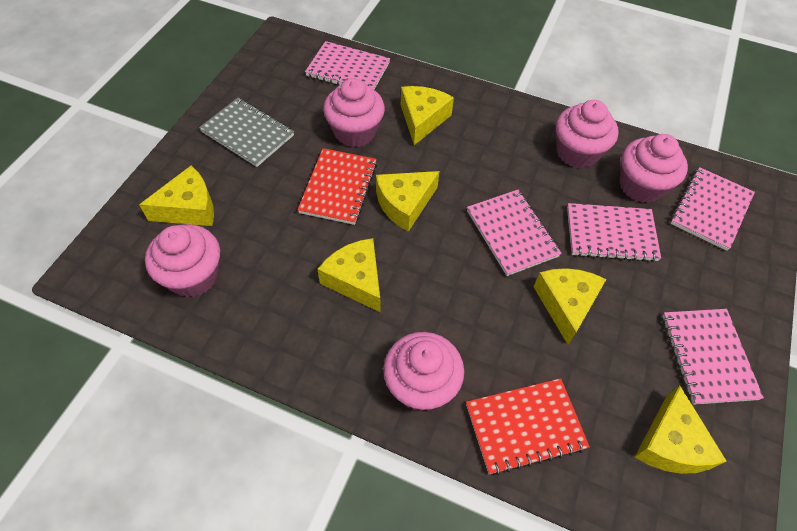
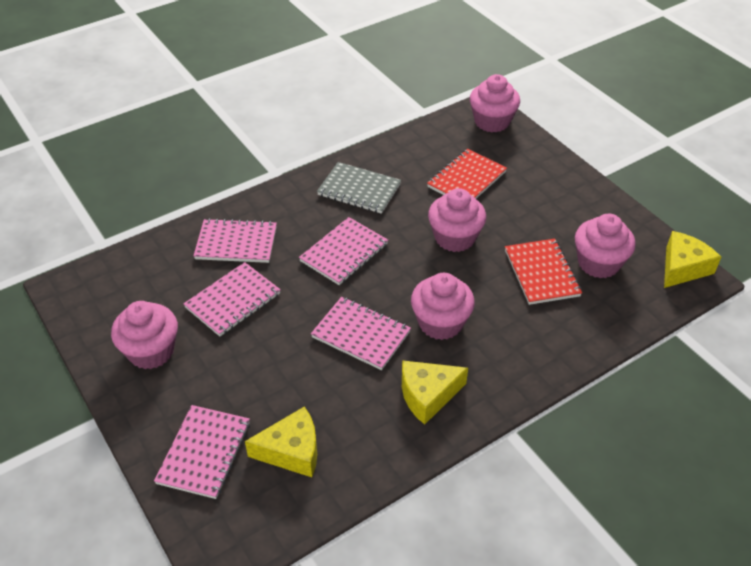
yellow cheese: [139,166,214,226] [317,238,380,312] [376,171,440,232] [401,86,454,145] [534,268,606,345] [635,385,726,474] = 6 -> [245,406,317,477] [402,360,468,425] [664,231,721,288] = 3

